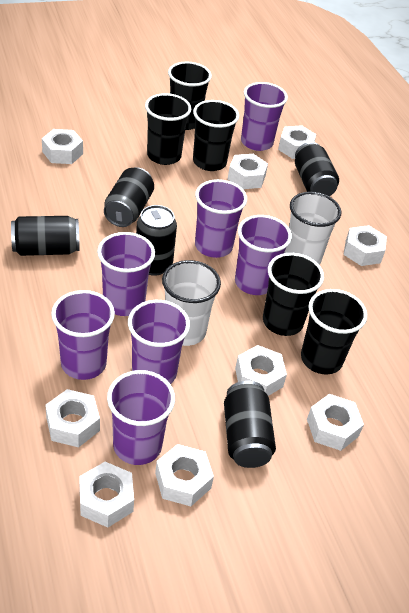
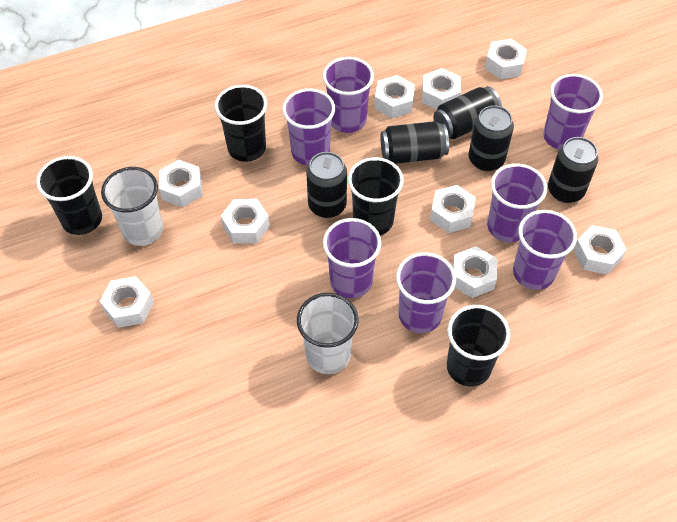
black cup: [145,93,191,165] [168,62,212,130] [193,100,239,171] [263,253,324,336] [301,289,367,374] = 5 -> [36,156,102,235] [215,85,267,162] [348,157,404,235] [447,305,510,386] = 4

